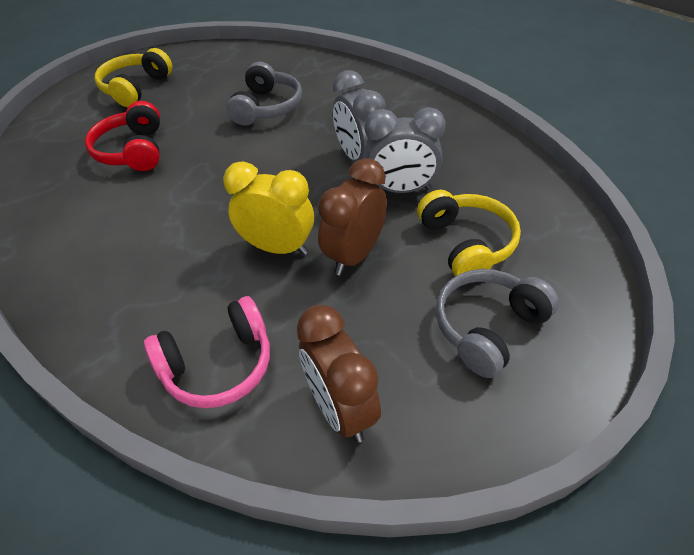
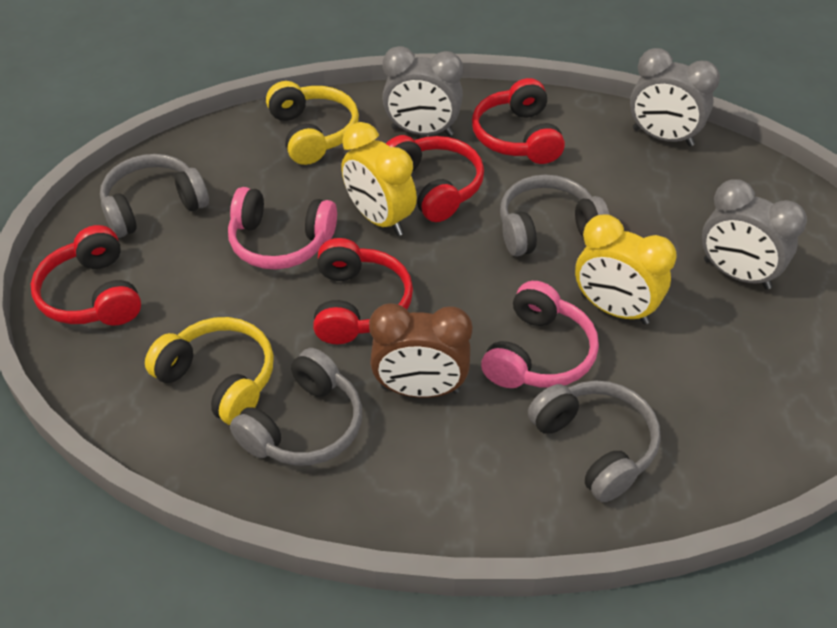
brown clock: [297,305,381,443] [318,158,387,275] = 2 -> [369,303,472,398] = 1
grey clock: [333,70,386,163] [365,107,446,193] = 2 -> [382,46,463,136] [630,48,720,146] [702,179,807,289] = 3
grey headphones: [226,62,302,126] [436,269,559,378] = 2 -> [100,154,209,238] [230,348,362,466] [500,174,609,257] [528,380,661,502] = 4
pink headphones: [144,296,270,408] = 1 -> [228,187,337,270] [481,281,599,388] = 2
red headphones: [85,101,160,171] = 1 -> [31,225,141,326] [313,238,413,344] [386,135,484,222] [472,78,565,164] = 4
yellow clock: [223,161,314,255] = 1 -> [341,122,417,236] [575,214,677,324] = 2

